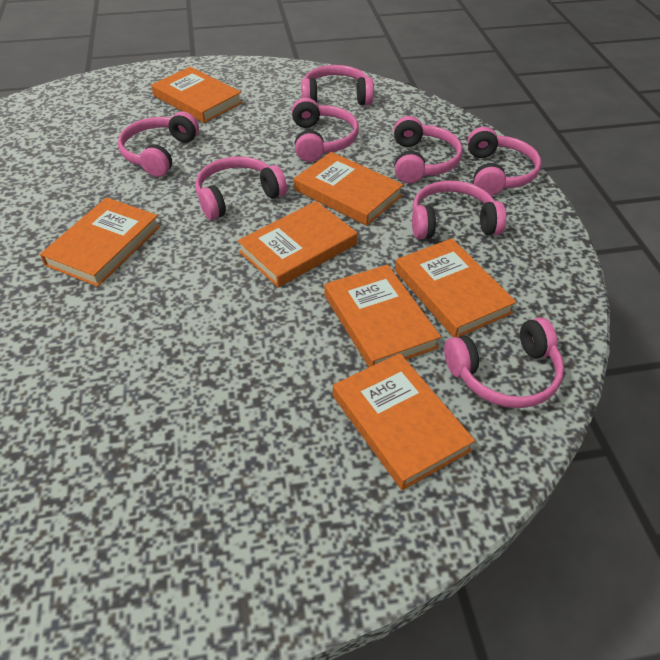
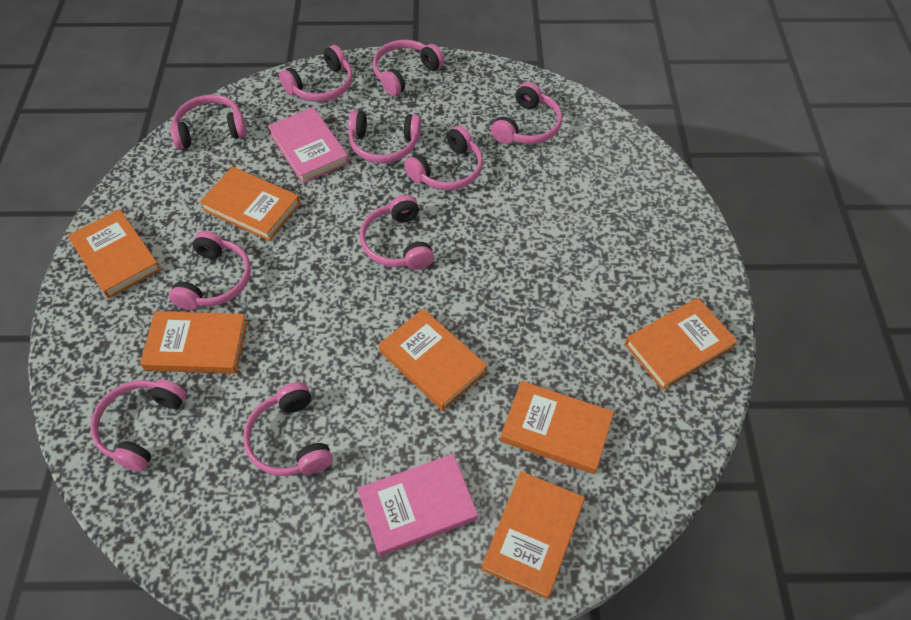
pink book: none = 0 -> [268,107,349,184] [357,454,478,556] = 2
pink headphones: [118,111,199,177] [195,156,287,220] [292,98,359,162] [301,65,374,105] [394,116,463,183] [412,181,506,239] [444,317,564,408] [467,127,541,196] = 8 -> [90,379,187,472] [169,231,251,310] [170,95,247,149] [243,382,333,476] [279,45,353,102] [348,110,421,163] [360,195,434,270] [373,40,444,96] [404,126,483,190] [491,82,562,144] = 10

